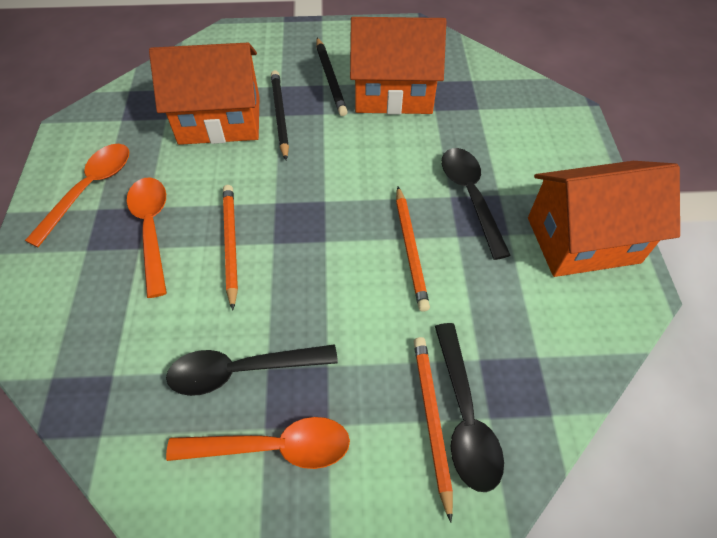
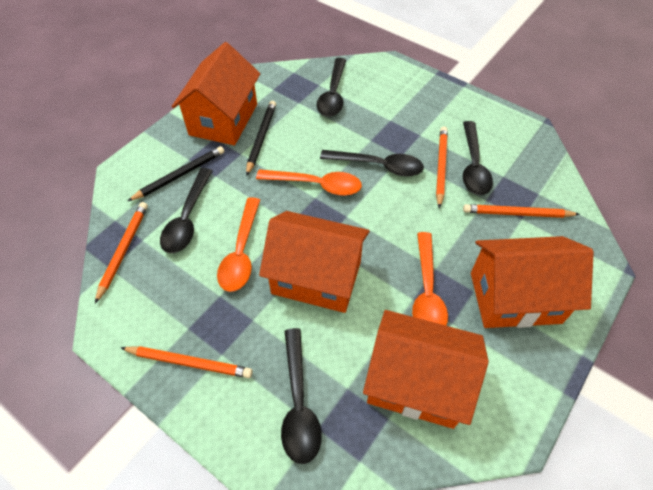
black spoon: [166,344,338,396] [435,323,504,492] [442,148,511,260] = 3 -> [160,168,212,253] [281,328,322,464] [317,58,346,117] [320,150,424,177] [463,121,493,195] = 5
orange house: [149,43,259,145] [350,17,446,115] [528,161,680,277] = 3 -> [172,42,260,145] [259,211,370,313] [363,310,489,429] [471,236,594,328] = 4
orange pencil: [223,185,238,311] [396,187,430,312] [414,337,453,522] = 3 -> [95,202,148,304] [121,346,253,378] [436,127,448,209] [463,204,580,218] = 4

